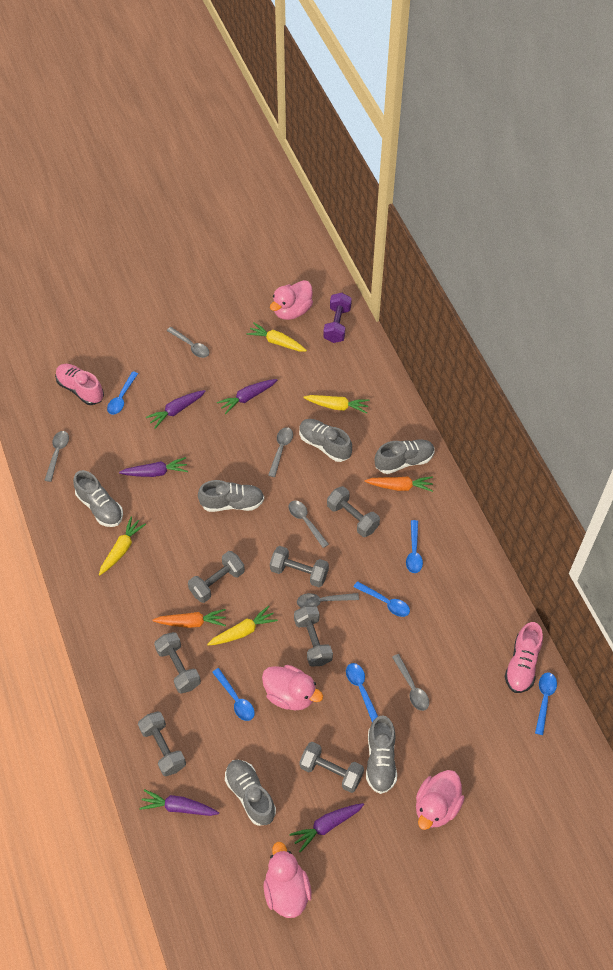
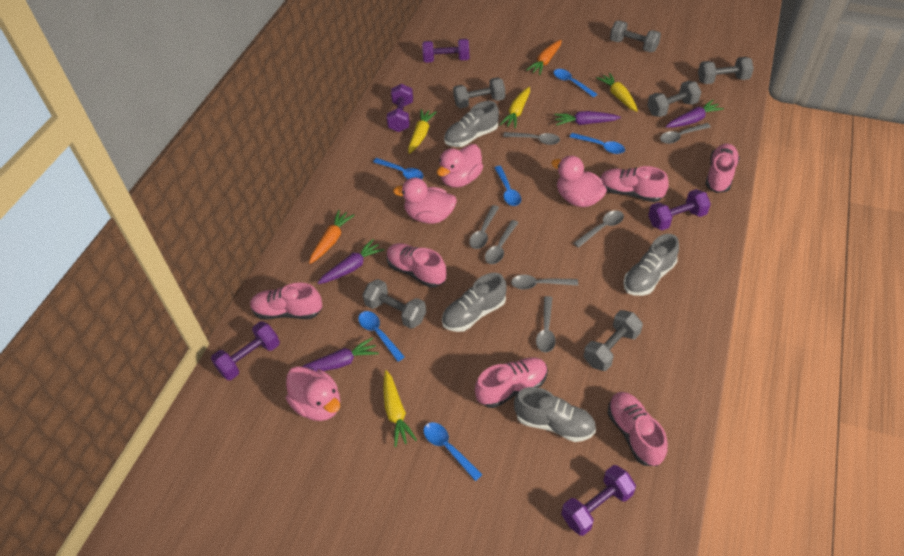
grey dumbbell: [138,711,186,776] [154,632,201,694] [188,551,245,603] [270,546,329,587] [294,606,333,667] [300,742,364,793] [327,486,380,537] = 7 -> [363,279,426,329] [453,77,505,108] [584,310,643,371] [610,21,661,52] [647,81,701,117] [698,57,754,84] = 6
grey shoe: [73,470,123,527] [198,480,264,512] [225,760,276,826] [299,419,352,462] [366,715,397,794] [375,439,434,474] = 6 -> [442,273,506,332] [444,101,499,147] [514,387,596,442] [623,234,679,296] = 4
grey spoon: [44,431,69,482] [167,327,209,358] [268,427,293,477] [289,501,329,548] [297,593,359,608] [392,654,429,711] = 6 -> [469,205,499,249] [485,220,518,264] [503,132,560,145] [511,275,578,290] [536,296,556,352] [574,210,624,248] [660,123,711,144] = 7
pink shoe: [55,364,104,405] [504,622,543,693] = 2 -> [250,282,322,320] [387,243,446,288] [475,358,548,408] [600,166,669,202] [607,392,668,466] [705,143,740,193] = 6
purple carrot: [119,457,188,477] [139,789,219,816] [146,390,206,428] [217,379,277,414] [290,803,364,852] = 5 -> [302,337,379,372] [318,239,384,284] [554,111,621,126] [666,100,724,128] = 4
purple dumbbell: [323,293,352,343] = 1 -> [211,321,280,380] [387,84,413,132] [422,39,470,63] [561,465,636,536] [648,189,711,230] = 5

